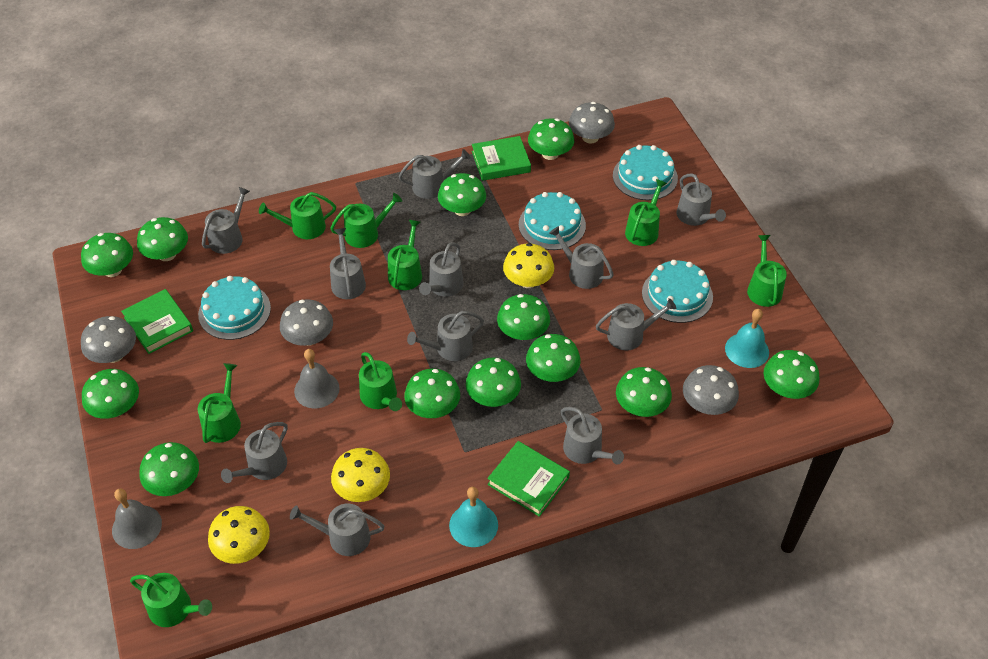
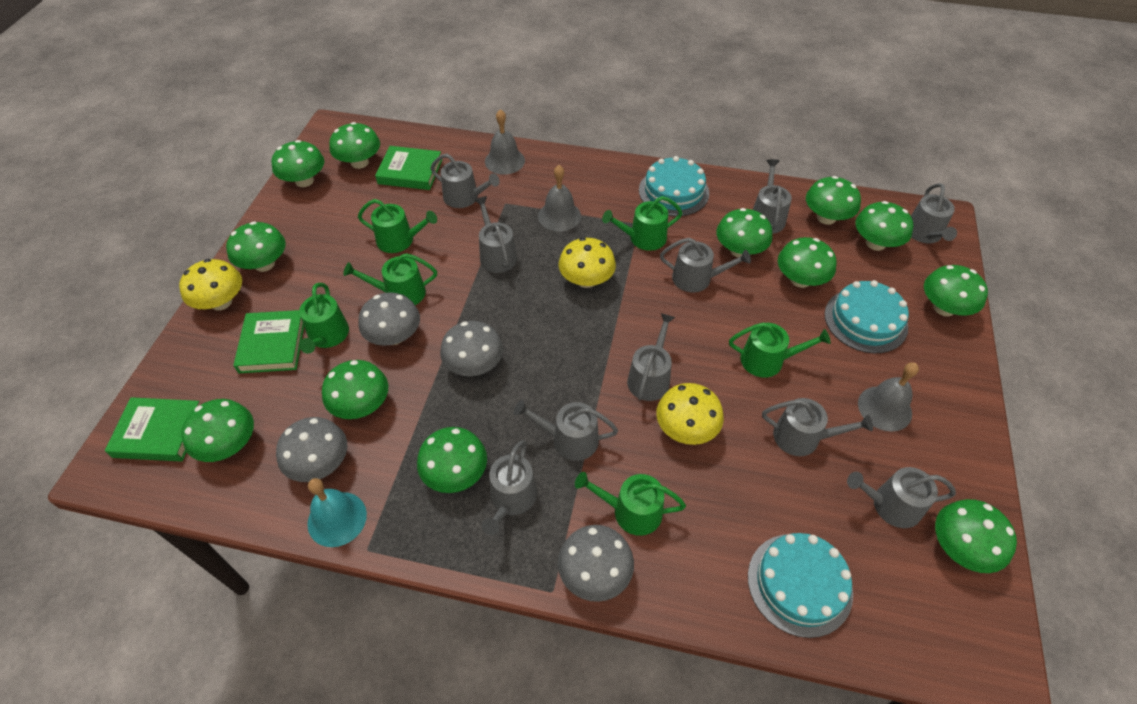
green watering can: [130,573,212,627] [198,363,241,443] [259,192,336,239] [330,193,402,248] [359,352,402,411] [388,220,422,290] [625,179,667,246] [747,235,787,307] = 8 -> [299,283,349,353] [343,253,437,305] [358,199,437,253] [575,472,686,536] [602,196,683,251] [729,323,831,378] = 6
grey bell: [112,488,162,549] [294,349,340,408] = 2 -> [485,109,525,175] [538,165,581,231] [858,363,919,432] = 3
grey watering can: [202,187,250,254] [221,422,288,483] [290,504,384,556] [330,228,366,299] [399,149,471,199] [407,311,484,361] [419,242,464,297] [549,226,614,289] [561,407,624,465] [596,298,677,351] [677,173,726,226] = 11 -> [430,154,500,208] [474,196,517,273] [482,440,537,535] [514,400,618,461] [627,313,675,401] [660,238,751,293] [753,159,792,234] [762,398,873,456] [847,467,956,528] [911,183,957,243] = 10
turquoise bell: [449,487,498,547] [725,309,769,368] = 2 -> [307,478,367,547] = 1
turquoise cake: [198,276,271,340] [519,192,586,250] [613,145,678,200] [642,260,713,323] = 4 -> [639,156,709,216] [748,533,853,638] [824,280,909,353] = 3

